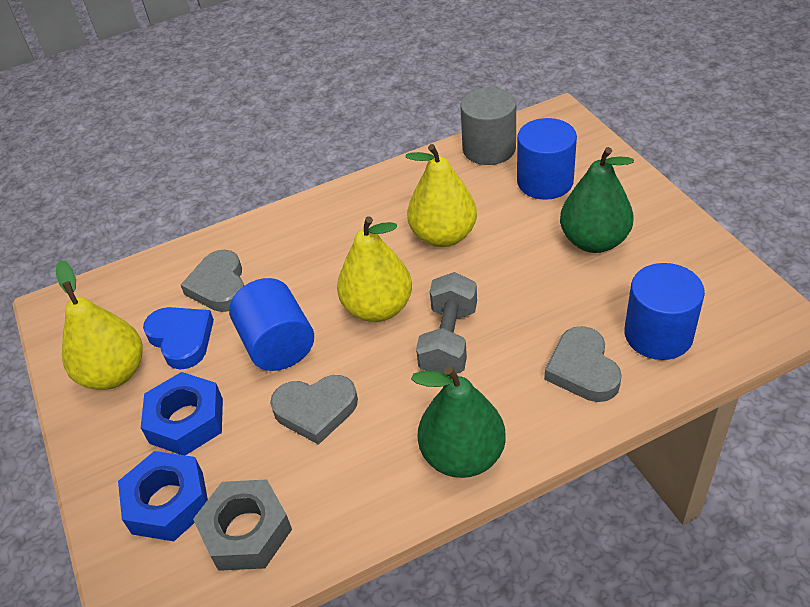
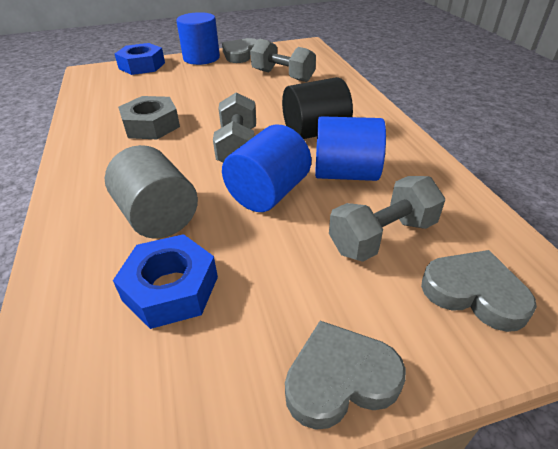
black cylinder: none = 0 -> [282,77,353,139] = 1
blue heart: [143,307,214,370] = 1 -> none = 0
green pear: [411,366,506,478] [560,147,634,253] = 2 -> none = 0
grey dumbbell: [416,272,477,374] = 1 -> [213,92,256,162] [250,38,316,82] [329,176,445,262] = 3
yellow pear: [56,260,143,390] [337,216,412,322] [406,144,477,247] = 3 -> none = 0

